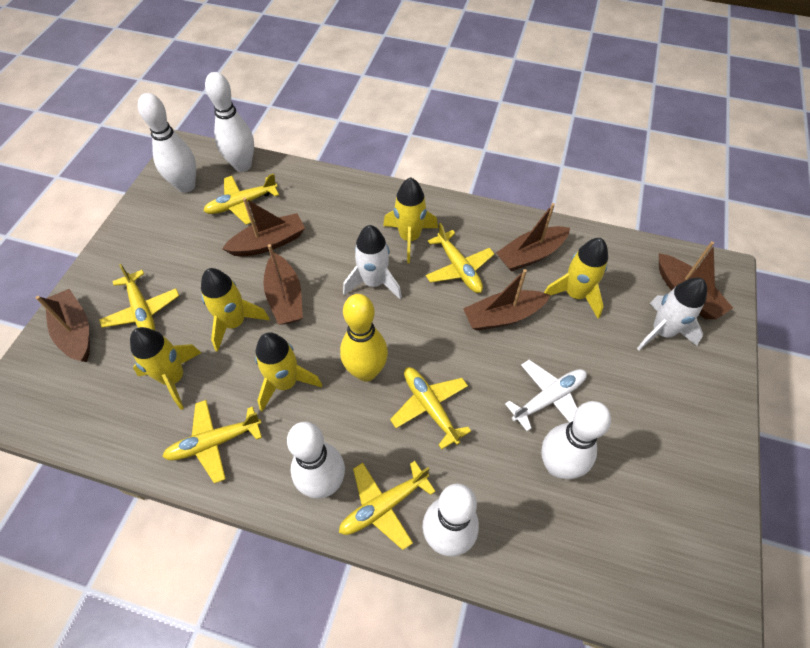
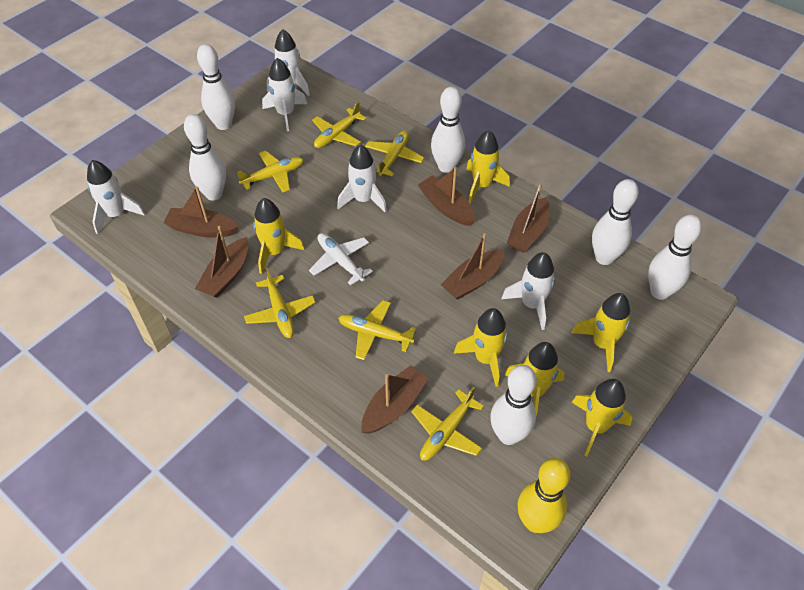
white bowling pin: [138,93,196,193] [205,72,254,172] [287,422,345,499] [423,483,479,556] [541,401,611,479] = 5 -> [184,114,226,200] [197,44,235,130] [431,87,465,173] [490,365,537,445] [592,179,639,265] [648,214,702,300] = 6
white rocket: [343,225,402,299] [637,278,707,350] = 2 -> [87,160,145,234] [262,58,307,131] [267,29,310,96] [337,145,387,213] [501,252,555,330] = 5
yellow rocket: [130,327,201,410] [201,268,269,352] [255,332,322,412] [383,177,438,263] [544,238,608,318] = 5 -> [253,198,305,274] [454,308,508,387] [466,130,510,204] [505,342,564,416] [572,293,630,372] [572,379,632,456] = 6

